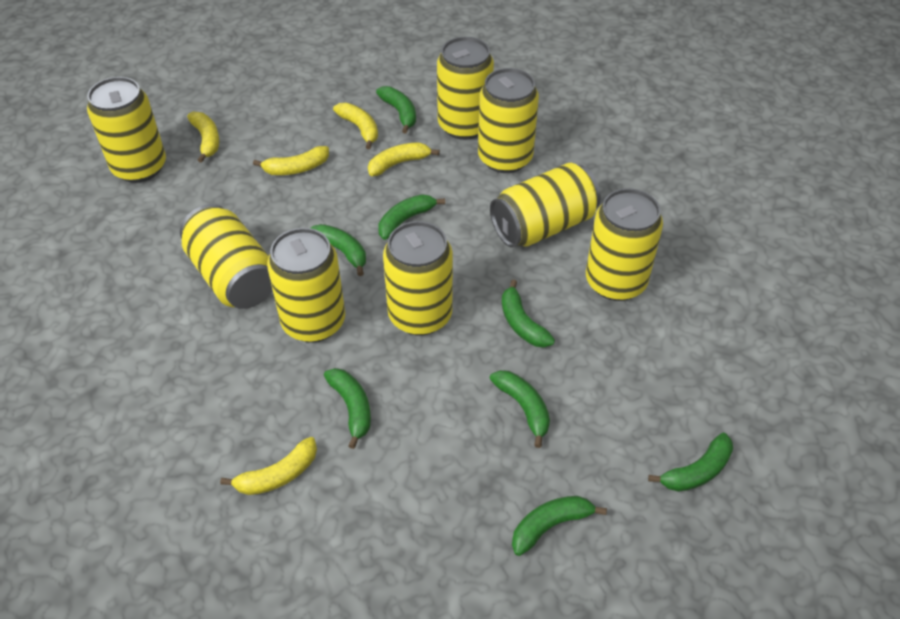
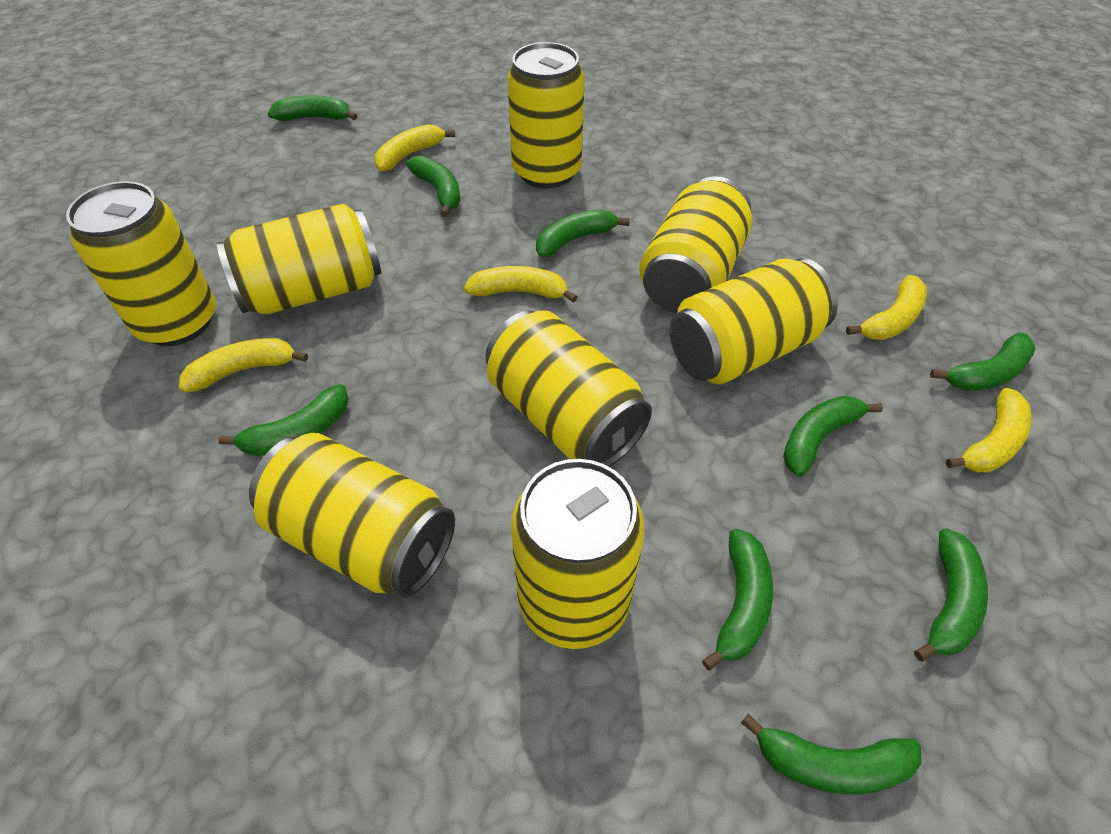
green banana: [311,224,366,276] [324,368,371,449] [376,86,416,133] [378,194,445,240] [489,370,550,448] [502,280,555,347] [512,496,607,556] [648,433,733,492] = 8 -> [218,384,349,456] [268,95,357,121] [406,156,460,217] [536,209,630,257] [702,529,773,671] [741,714,921,794] [783,396,883,477] [914,528,988,661] [930,332,1036,391] = 9

